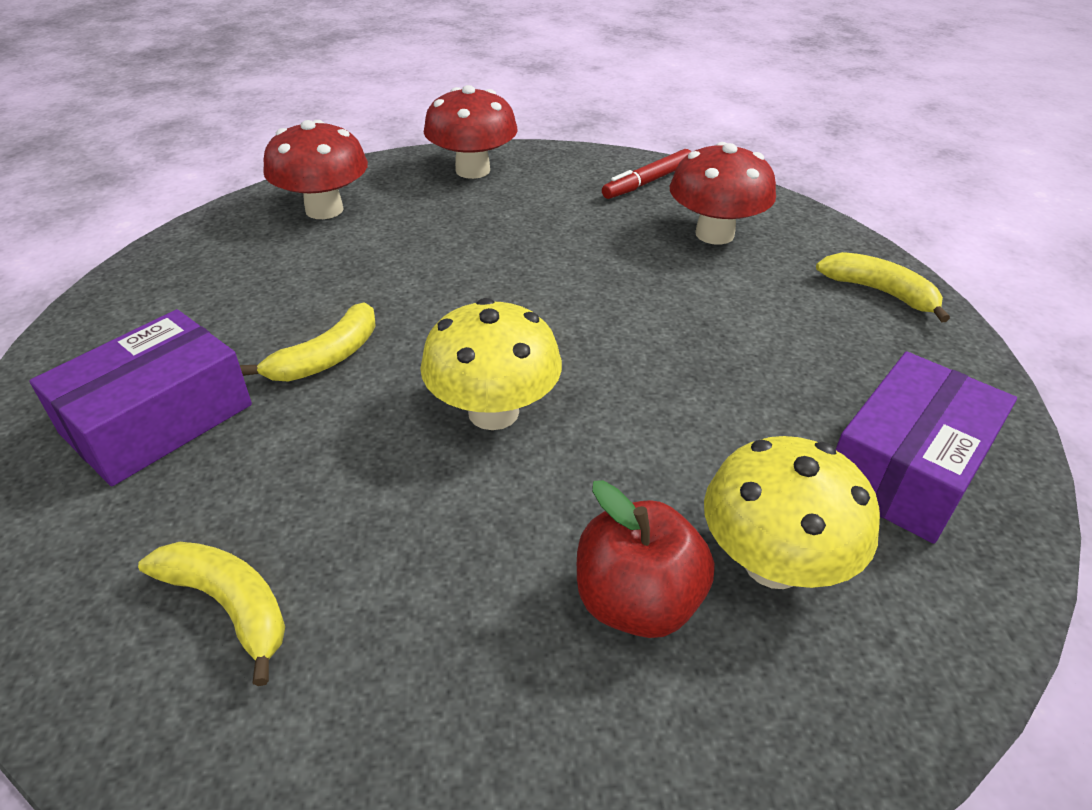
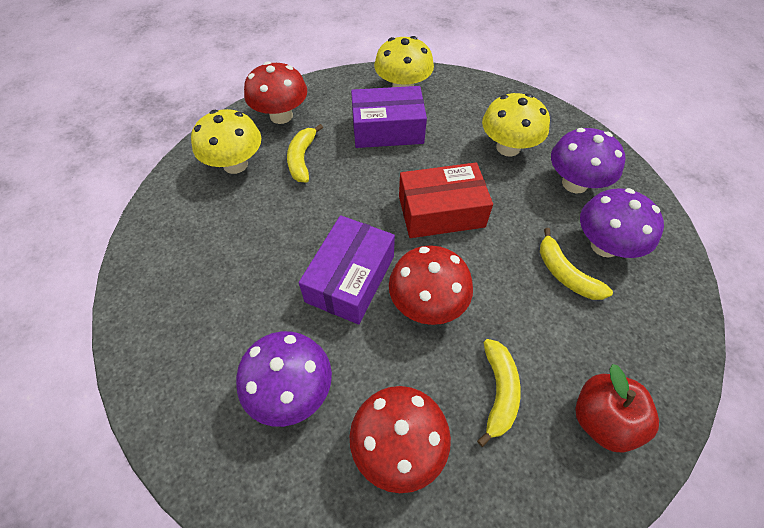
purple mushroom: none = 0 -> [236,331,332,427] [551,128,626,193] [580,188,664,258] = 3
red box: none = 0 -> [399,162,493,238] = 1
red marker: [602,149,691,199] = 1 -> none = 0
yellow mushroom: [420,298,562,430] [704,436,880,589] = 2 -> [191,109,261,174] [374,36,434,87] [482,93,550,157] = 3

